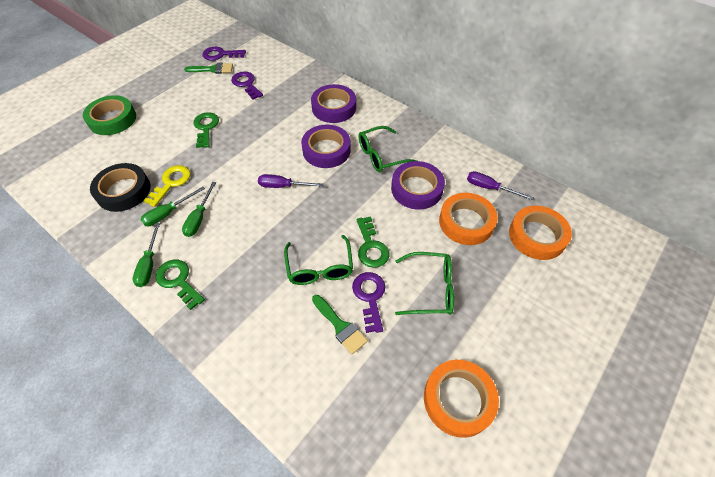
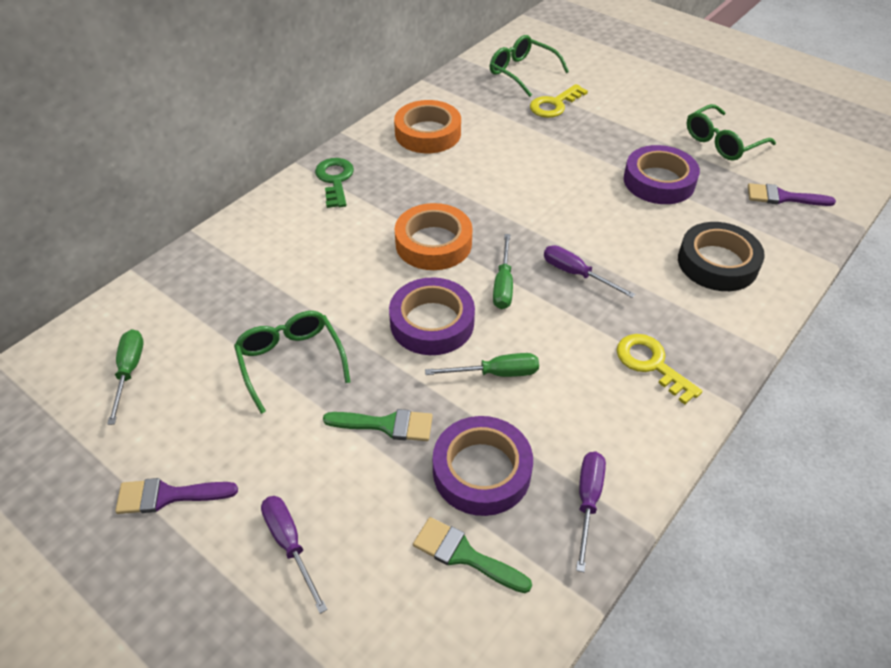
green key: [156,260,205,310] [194,112,219,148] [356,216,389,268] = 3 -> [315,158,354,208] = 1
green tape: [83,95,136,135] = 1 -> none = 0
orange tape: [424,360,499,438] [439,193,498,245] [509,206,572,260] = 3 -> [394,100,461,153] [395,203,473,270] = 2
purple brush: none = 0 -> [115,478,238,514] [748,183,836,206] = 2
purple key: [202,47,246,61] [231,71,263,100] [352,272,385,333] = 3 -> none = 0
purple screwdriver: [258,174,323,188] [467,171,533,200] = 2 -> [261,496,328,614] [544,245,635,298] [576,452,606,572] = 3
yellow key: [143,165,191,207] = 1 -> [530,84,588,118] [617,334,702,404] = 2

